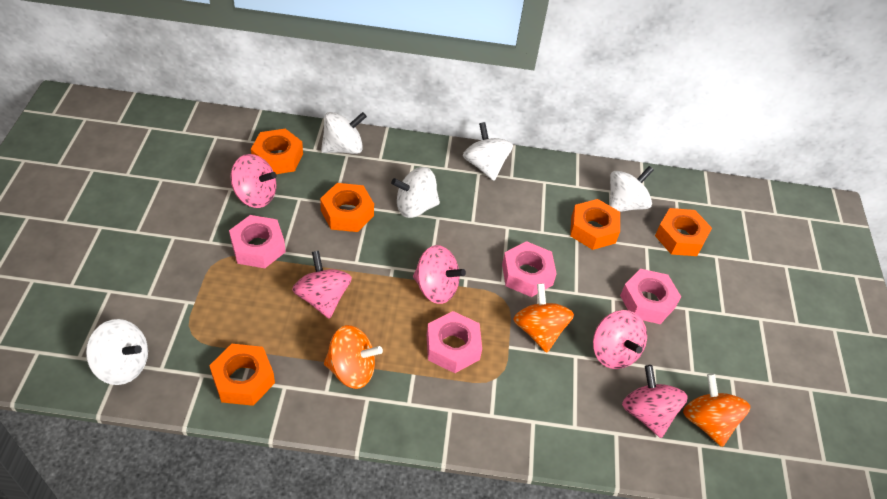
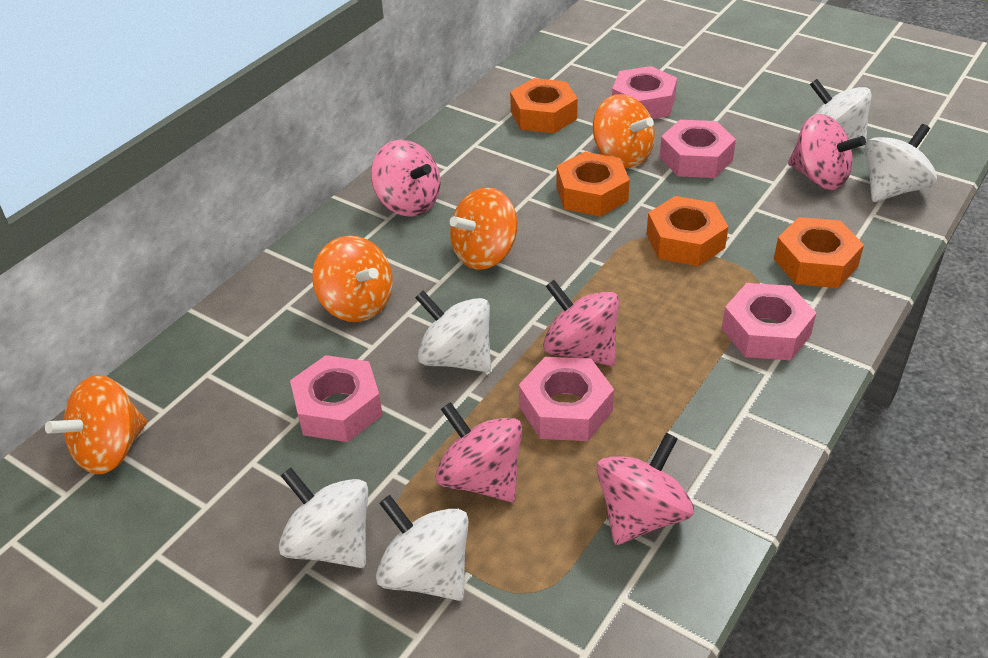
orange nut: [209,344,275,406] [251,128,303,174] [320,183,374,232] [570,199,620,250] [655,208,712,256] = 5 -> [510,78,578,133] [557,152,630,217] [647,196,728,266] [774,217,864,288] = 4
orange spinning top: [324,325,383,389] [513,283,574,353] [683,373,750,447] = 3 -> [45,375,147,474] [312,236,393,322] [450,187,517,270] [593,94,655,168] = 4
pink nut: [229,215,286,268] [427,311,482,373] [502,241,557,297] [620,269,681,324] = 4 -> [290,355,383,442] [519,357,614,441] [612,66,677,119] [660,120,736,178] [722,283,816,360] = 5

